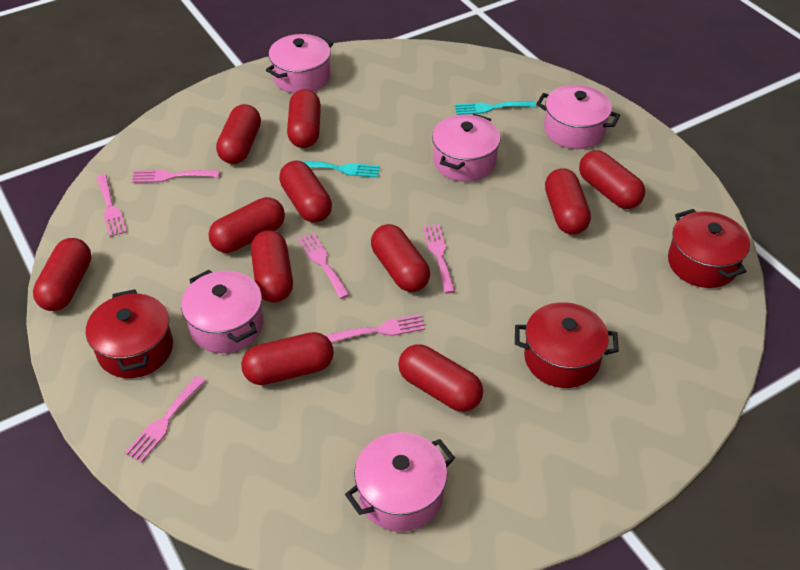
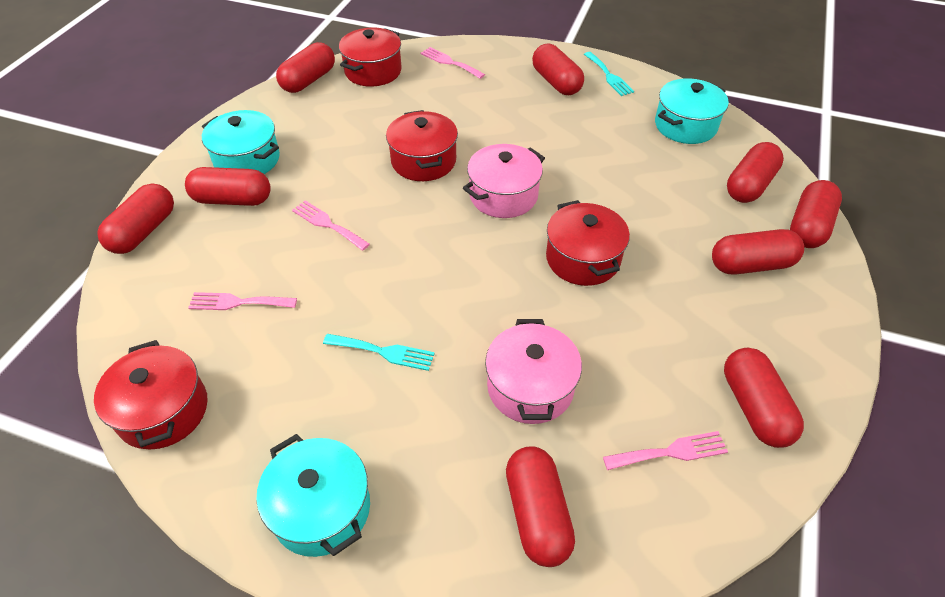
pink fork: [96,175,127,237] [125,376,205,463] [132,170,220,183] [298,233,350,299] [325,314,426,343] [423,224,455,294] = 6 -> [188,292,297,310] [292,200,370,251] [421,47,485,79] [603,431,728,470] = 4
pink pot: [181,270,263,353] [266,34,333,93] [345,432,455,532] [432,114,501,182] [536,85,620,149] = 5 -> [463,144,545,218] [485,319,582,424] = 2
red capsule: [33,238,91,311] [209,197,285,253] [216,104,261,164] [241,332,334,385] [251,230,293,303] [279,160,332,223] [287,89,321,148] [371,224,430,292] [398,345,483,412] [545,168,591,234] [579,150,645,209] = 11 -> [97,183,174,254] [185,167,271,206] [276,42,335,93] [506,446,575,567] [532,44,584,95] [712,229,804,275] [724,348,804,448] [727,142,784,203] [790,180,842,248] = 9
red pot: [86,289,173,378] [515,302,619,388] [668,209,750,288] = 3 -> [94,340,208,449] [339,28,402,87] [386,110,458,181] [546,200,630,286] = 4
turquoise pot: none = 0 -> [202,110,280,174] [256,434,370,557] [655,78,729,144] = 3

